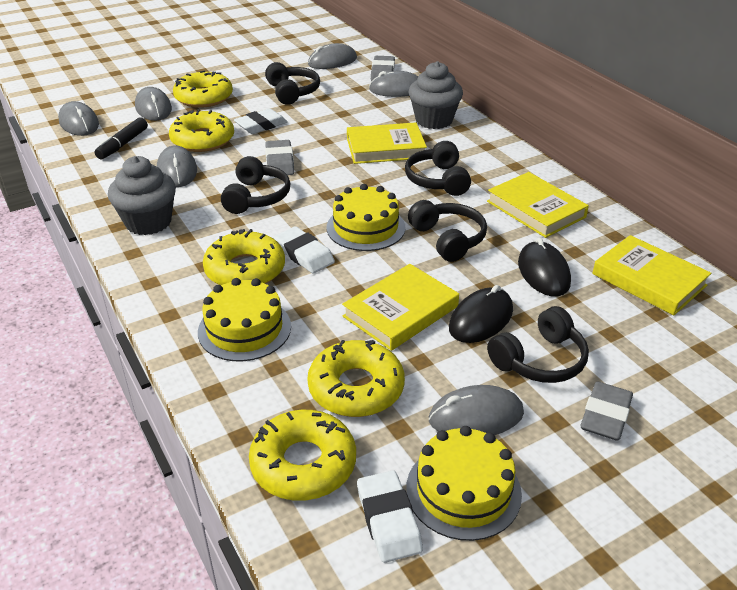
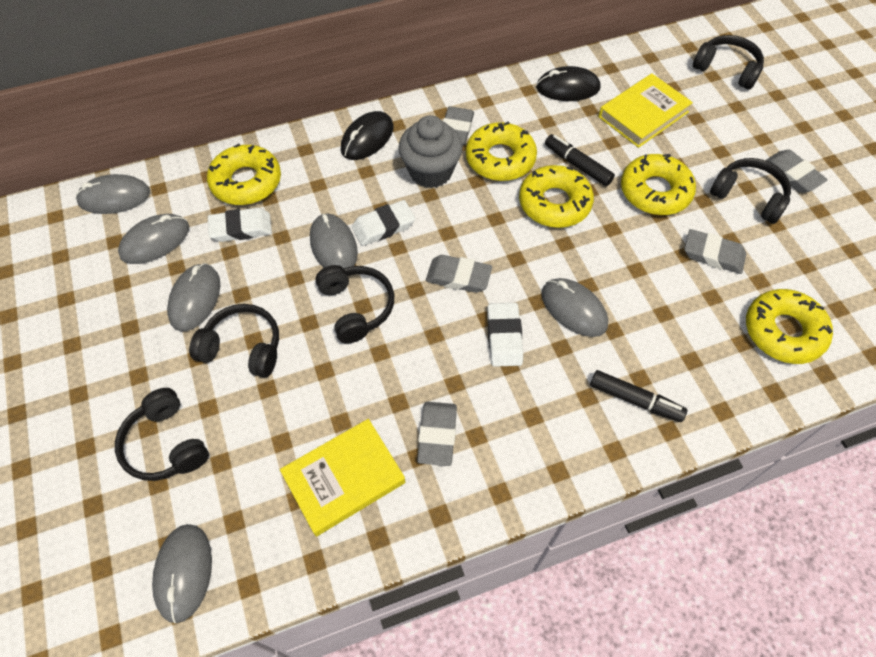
black marker: [95,118,148,159] = 1 -> [545,134,615,186] [590,370,687,422] = 2
grey cupcake: [108,156,176,235] [409,61,463,129] = 2 -> [399,115,463,188] = 1
grey eraser: [265,140,294,175] [371,56,395,81] [581,382,633,441] = 3 -> [417,402,457,466] [426,255,492,293] [443,106,474,145] [684,229,746,274] [765,150,828,193] = 5
yellow book: [342,264,459,351] [347,123,427,164] [487,172,589,238] [592,235,712,315] = 4 -> [280,419,405,536] [599,73,693,148] = 2
yellow cake: [198,278,291,361] [327,184,406,251] [406,426,522,541] = 3 -> none = 0

